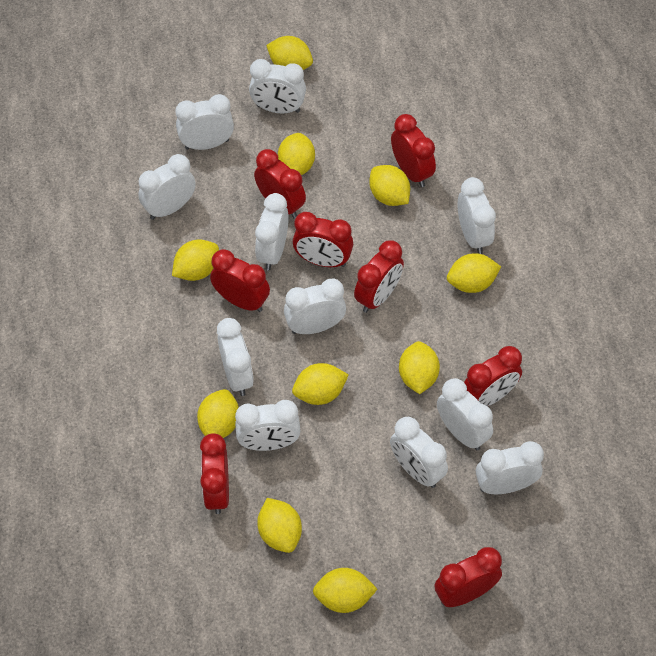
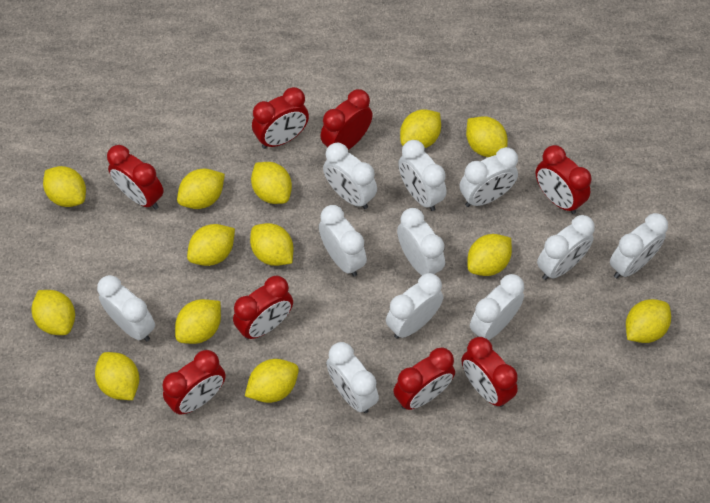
yellow lemon: [172,239,219,281] [197,389,239,438] [257,498,302,553] [266,36,313,70] [278,133,315,175] [292,363,349,405] [313,568,377,613] [369,165,410,206] [399,341,440,394] [447,253,501,293] = 10 -> [32,290,75,335] [43,166,86,207] [95,352,139,400] [175,299,221,344] [177,169,225,209] [187,224,235,266] [245,359,299,403] [250,223,293,266] [251,162,292,204] [400,109,441,148] [466,116,508,157] [467,234,512,276] [626,299,671,343] = 13

